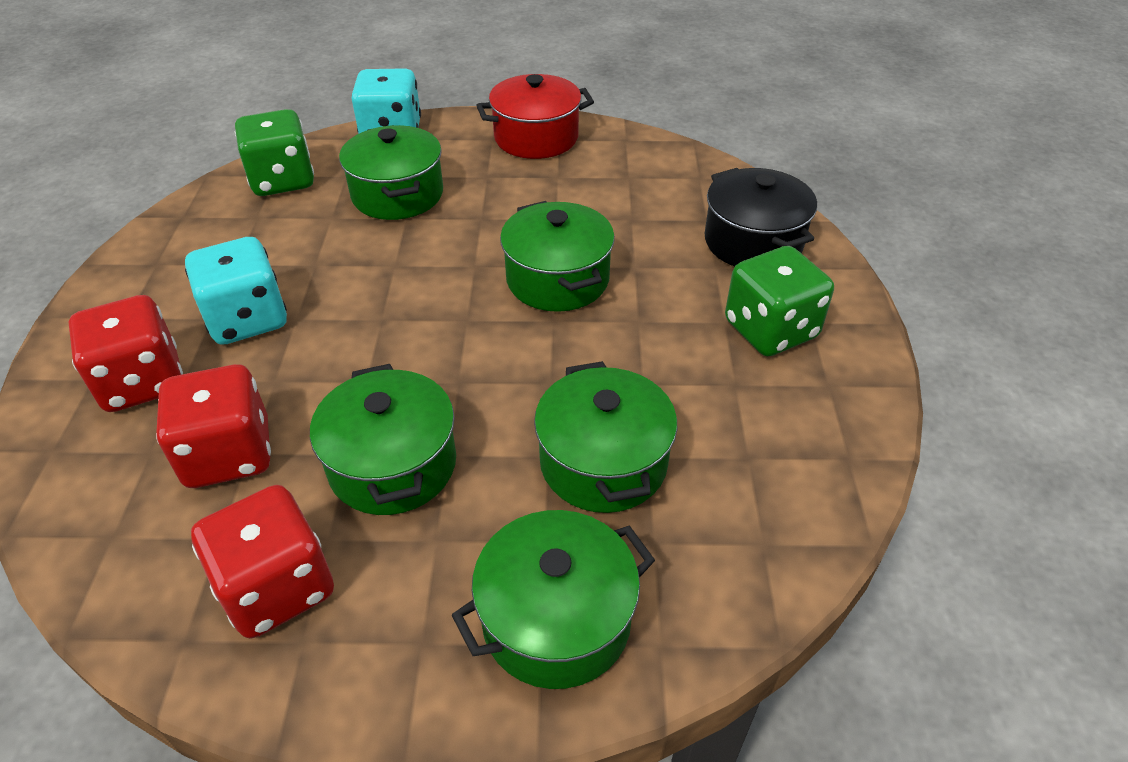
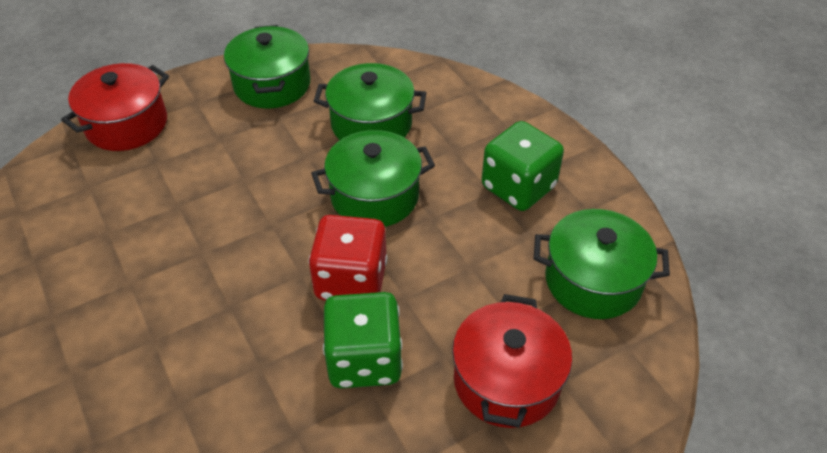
black pot: [705,168,817,267] = 1 -> none = 0
green pot: [310,364,456,515] [339,125,443,220] [451,510,655,689] [500,201,615,312] [534,361,677,513] = 5 -> [224,25,310,109] [311,130,435,227] [314,63,426,140] [534,209,670,319] = 4
red dice: [69,295,183,412] [156,364,271,488] [191,485,334,639] = 3 -> [309,215,387,301] = 1
red pot: [476,74,594,159] = 1 -> [61,63,169,151] [452,294,572,428] = 2
turquoise dice: [185,237,287,345] [352,68,421,134] = 2 -> none = 0

